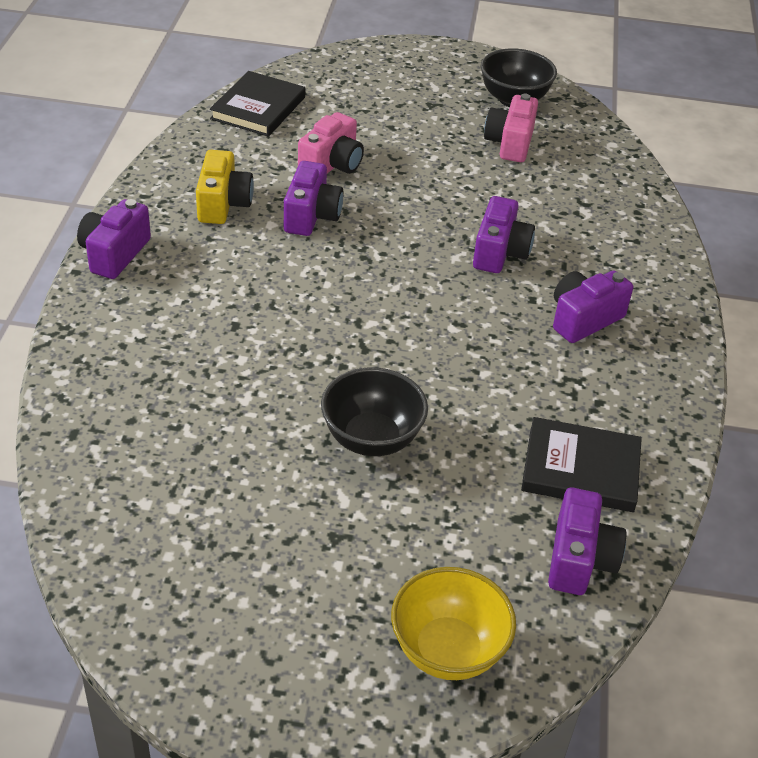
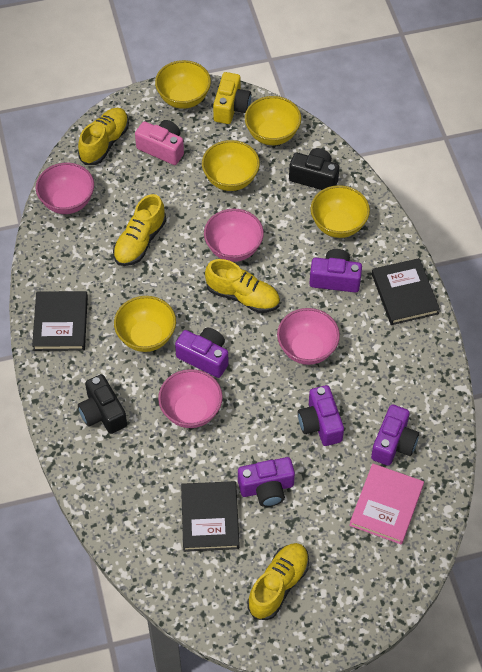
black book: [210,71,305,137] [521,417,642,512] = 2 -> [32,291,88,351] [181,481,240,552] [372,258,440,325] = 3
black bowl: [321,368,428,456] [481,48,557,107] = 2 -> none = 0
black camera: none = 0 -> [78,374,127,434] [289,148,340,190] = 2
pink book: none = 0 -> [349,463,424,545] = 1
pink bowl: none = 0 -> [36,163,94,214] [158,369,223,428] [204,208,264,262] [277,308,340,365] = 4
pink camera: [298,112,364,174] [484,94,538,162] = 2 -> [135,120,184,165] = 1
yellow bowl: [391,567,516,680] = 1 -> [114,296,176,352] [155,60,211,109] [202,140,260,191] [245,96,301,145] [310,185,370,238] = 5
yellow shoe: none = 0 -> [78,108,129,165] [113,194,166,266] [205,259,280,313] [247,543,309,620] = 4

